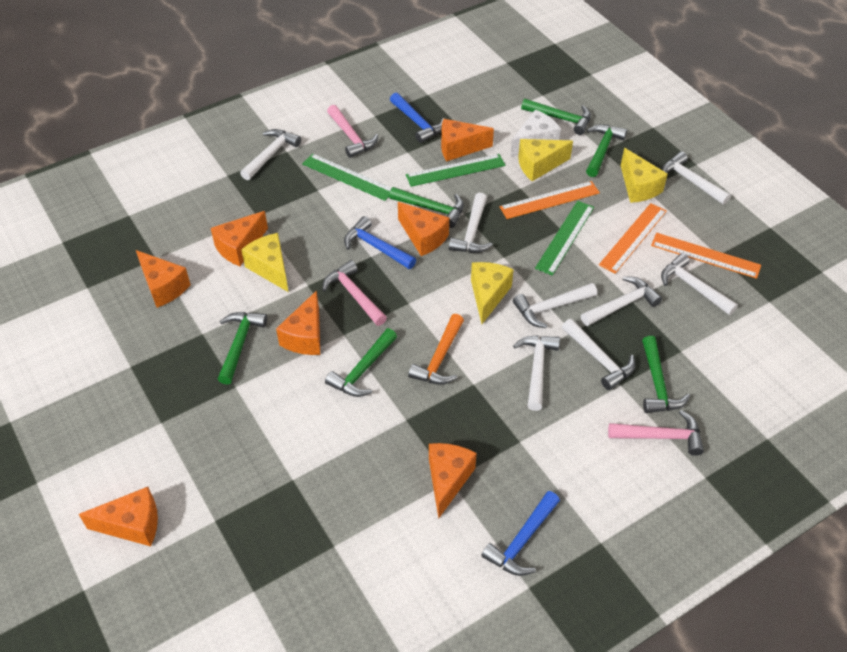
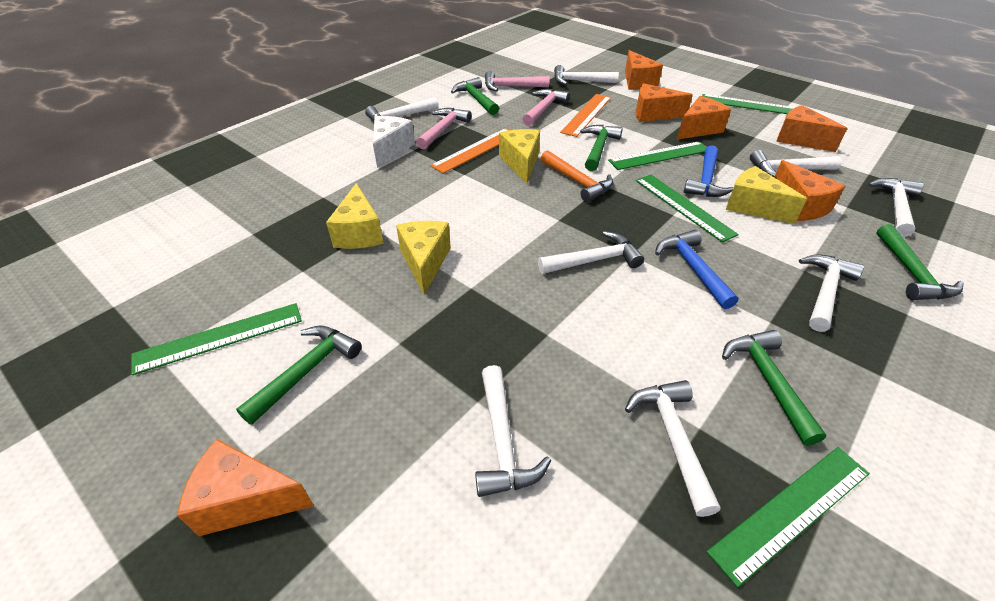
blue hammer: [344,216,416,269] [390,93,444,143] [481,491,560,576] = 3 -> [655,230,739,309] [684,145,733,197] = 2
green hammer: [218,312,267,385] [325,328,397,397] [389,187,464,228] [521,99,591,135] [586,124,627,177] [642,336,690,413] = 6 -> [236,326,362,425] [451,77,499,115] [580,125,623,171] [722,330,826,446] [876,224,963,300] = 5
green ruler: [302,153,392,201] [406,154,505,187] [535,201,594,275] = 3 -> [131,303,302,375] [608,141,707,170] [636,175,739,243] [702,94,795,114] [707,447,870,587] = 5
orange cheese: [79,487,158,546] [136,250,191,308] [211,211,268,266] [276,290,320,355] [398,202,449,256] [429,443,477,518] [441,119,494,162] = 7 -> [177,439,314,536] [625,50,663,90] [636,83,693,122] [677,96,731,140] [774,160,845,221] [776,105,848,152] = 6
orange ruler: [500,181,600,219] [599,203,667,274] [651,233,761,279] = 3 -> [430,128,509,173] [560,94,611,137] = 2

